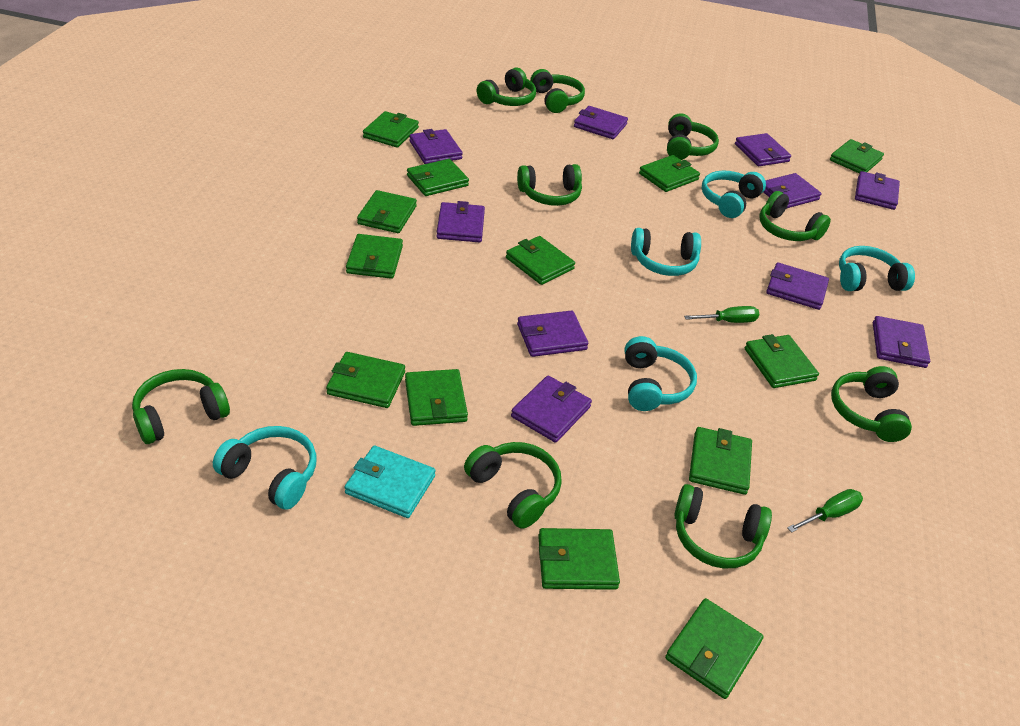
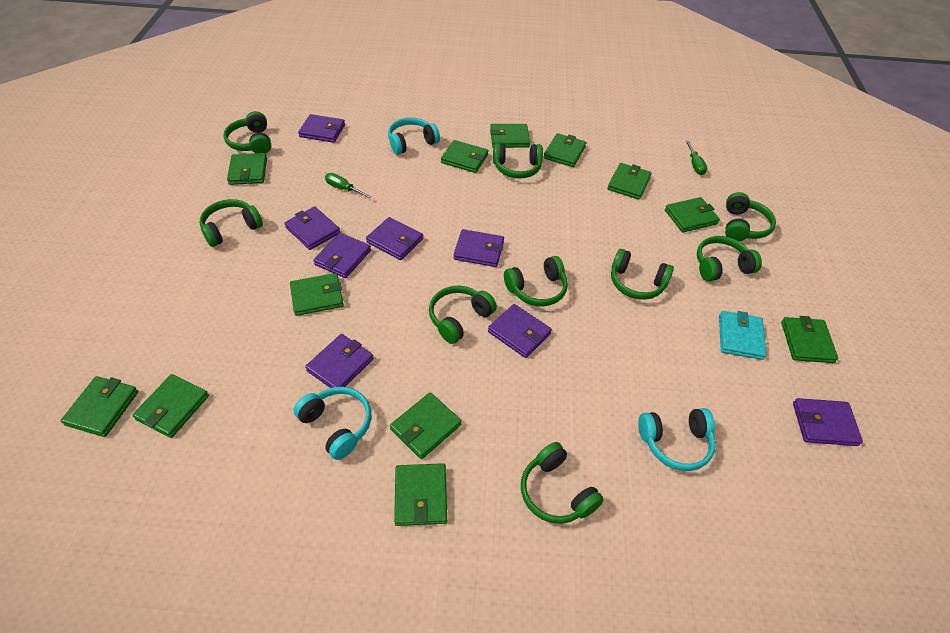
green wallet: [326,352,405,408] [346,234,403,279] [357,190,417,233] [363,111,419,148] [405,369,468,426] [407,159,469,196] [506,236,575,285] [538,528,620,590] [639,155,700,192] [665,598,764,699] [689,427,752,495] [745,334,819,388] [830,139,884,174] = 13 -> [61,376,138,437] [132,374,209,438] [227,153,267,185] [290,273,344,316] [390,392,462,459] [394,463,447,526] [441,140,489,173] [490,124,530,148] [544,133,586,167] [608,163,652,200] [665,197,720,232] [781,316,838,363] = 12
purple wallet: [409,129,463,164] [436,201,485,242] [511,375,592,443] [517,310,588,357] [574,106,628,139] [735,133,791,166] [764,173,821,208] [766,262,829,310] [855,171,900,210] [873,316,930,368] = 10 -> [284,207,340,250] [298,114,345,143] [305,334,373,388] [313,233,371,278] [366,217,423,260] [453,229,504,267] [488,304,552,358] [793,398,863,446] = 8
turquoise headphones: [213,426,316,510] [624,336,697,411] [631,228,701,276] [702,171,766,218] [839,246,915,291] = 5 -> [294,387,371,460] [388,117,440,155] [638,408,716,471] = 3

